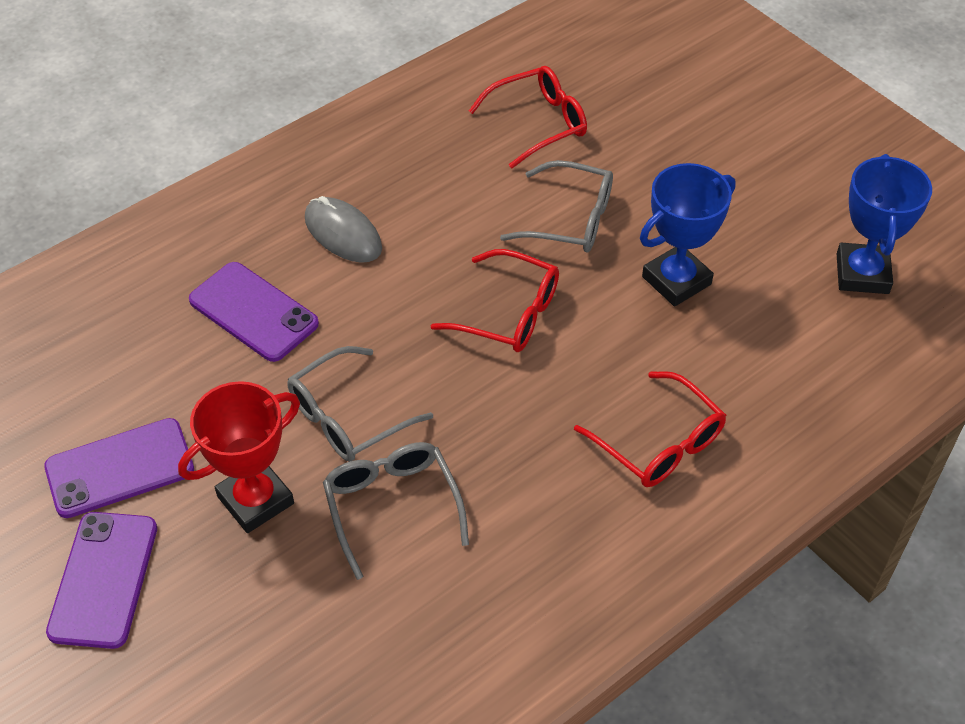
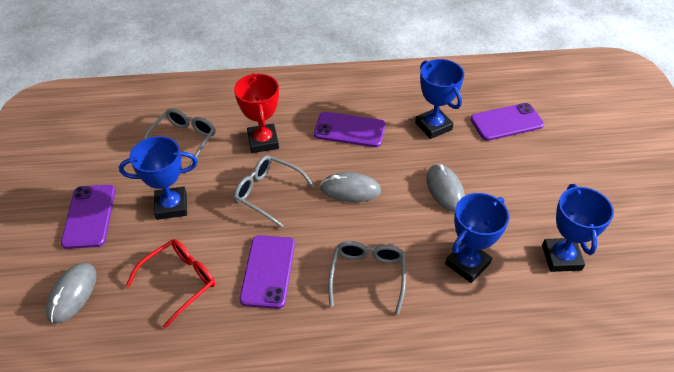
blue trophy: [640,163,735,306] [837,154,932,294] = 2 -> [119,136,198,220] [415,59,464,139] [445,193,509,283] [542,184,614,272] = 4
grey mouse: [305,196,382,263] = 1 -> [46,263,97,324] [320,172,381,202] [426,164,465,212] = 3
purple phone: [44,418,194,518] [46,512,157,649] [189,262,319,362] = 3 -> [61,185,115,249] [240,235,295,309] [314,112,385,147] [470,103,544,141] = 4
red glasses: [431,249,559,352] [469,66,587,169] [574,371,726,487] = 3 -> [126,239,215,329] = 1

